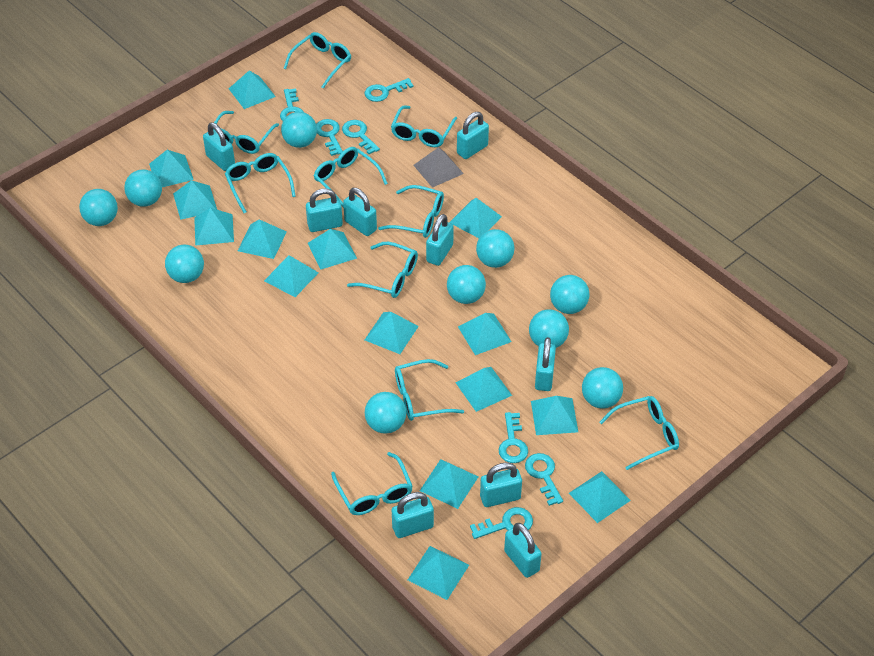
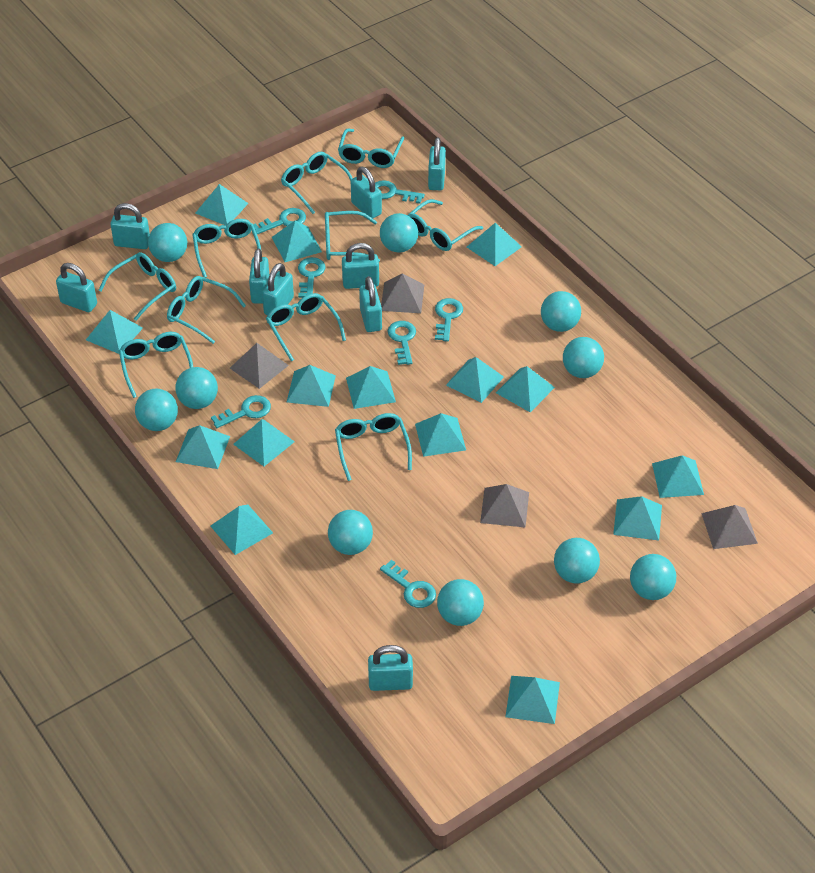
grey pyramid: [413,147,464,188] = 1 -> [230,343,289,389] [381,273,424,313] [480,484,529,528] [701,505,758,549] = 4

